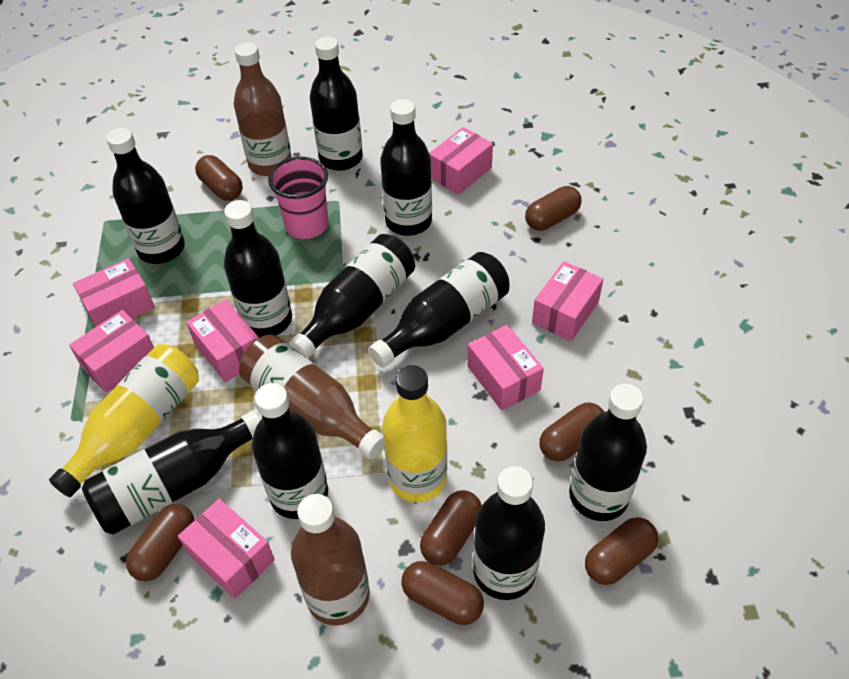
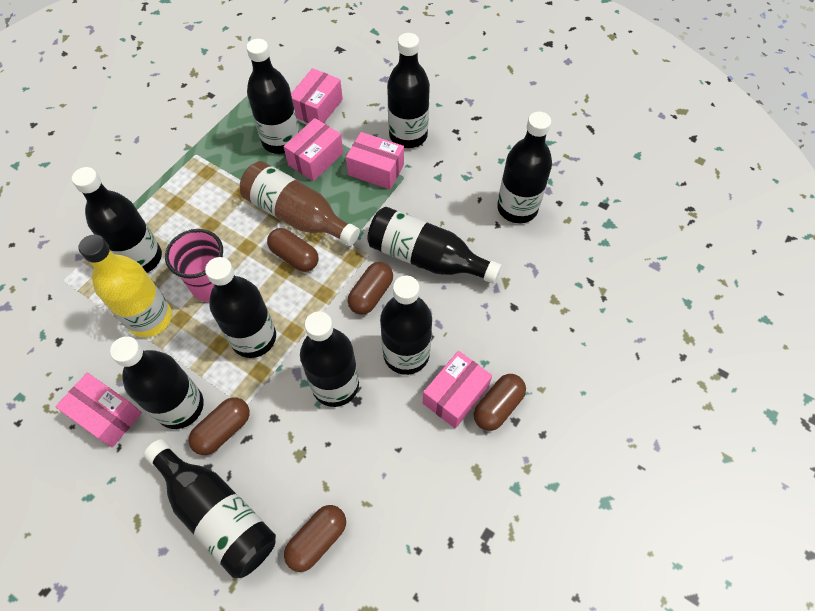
brown bottle: [234,42,292,176] [239,334,384,460] [291,494,370,626] = 3 -> [240,161,360,246] = 1
brown capsule: [126,504,194,582] [195,155,243,201] [401,561,484,625] [420,490,482,566] [525,186,582,231] [539,402,604,461] [585,517,658,585] = 7 -> [189,397,250,455] [267,228,319,272] [284,505,346,572] [347,262,393,315] [474,374,526,431] = 5
pink box: [69,310,154,393] [73,258,155,327] [178,499,275,599] [186,299,259,382] [429,127,493,195] [467,325,544,411] [532,261,604,341] = 7 -> [55,373,142,447] [283,118,343,181] [291,68,343,123] [346,132,404,190] [423,351,492,429] = 5
yellow bottle: [49,344,199,497] [383,365,447,502] = 2 -> [78,235,172,338] = 1

